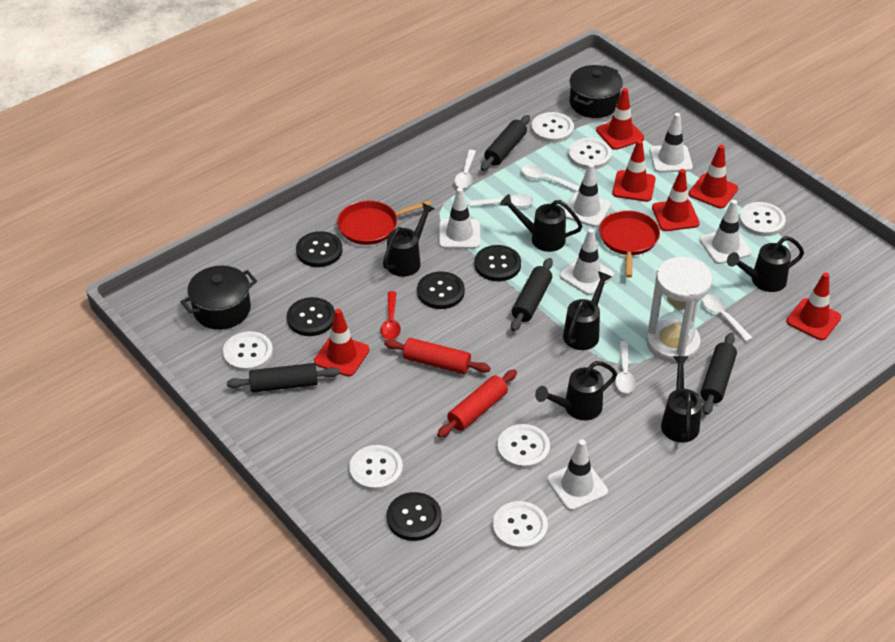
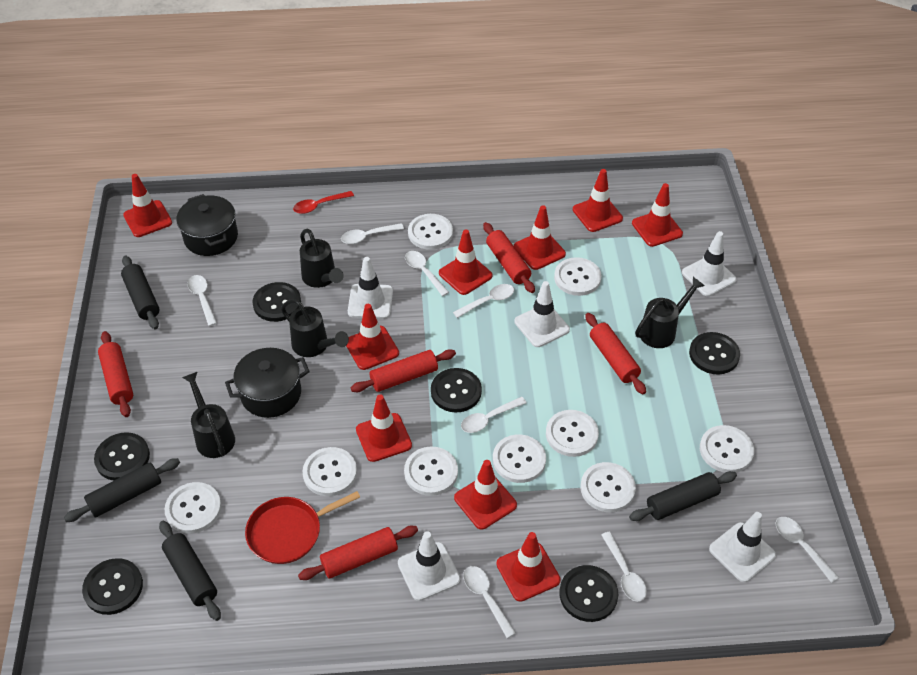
black button: [287,297,335,336] [296,231,343,267] [387,492,442,541] [417,271,465,309] [474,245,521,281] = 5 -> [82,558,143,615] [94,432,150,480] [252,282,301,322] [431,368,482,412] [559,565,618,622] [689,332,740,375] = 6
black watering can: [383,203,435,277] [500,194,582,252] [535,361,617,420] [563,271,612,350] [661,356,702,443] [727,236,804,292] = 6 -> [182,372,235,458] [281,299,349,357] [300,229,344,288] [635,277,705,348] = 4
red pan: [337,200,432,245] [599,210,660,278] = 2 -> [245,491,360,564] = 1
red rolling pin: [384,338,491,374] [437,369,517,438] = 2 -> [98,331,133,417] [298,526,418,580] [351,349,456,392] [483,222,535,293] [585,313,646,394] = 5
red traffic cone: [314,309,369,377] [596,88,644,150] [612,140,656,202] [652,169,700,231] [689,145,738,209] [786,273,841,340] = 6 -> [123,174,172,237] [346,304,399,370] [356,394,412,462] [439,229,493,295] [454,460,517,530] [496,532,561,602] [514,205,566,270] [573,169,623,232] [632,183,683,247] = 9
white button: [223,331,273,372] [349,445,403,491] [493,501,548,550] [497,424,550,469] [531,112,574,143] [568,138,612,169] [739,202,786,236] = 7 -> [165,482,221,534] [303,447,357,496] [404,447,458,496] [408,214,453,250] [493,435,546,483] [546,410,599,457] [554,257,601,296] [580,462,636,512] [700,425,754,473] = 9
white hourglass: [646,257,713,363] = 1 -> none = 0
white spoon: [454,150,476,188] [470,194,534,207] [521,165,580,192] [615,341,636,393] [702,295,753,342] = 5 -> [187,275,217,326] [341,223,404,244] [405,251,449,296] [453,284,514,318] [461,397,526,433] [463,566,516,638] [601,531,647,602] [776,517,839,583] = 8
white traffic cone: [439,187,480,249] [547,439,608,511] [560,229,614,295] [564,163,611,227] [650,113,693,173] [699,200,752,264] = 6 -> [348,257,393,319] [398,531,461,601] [514,281,570,347] [682,231,737,296] [709,512,776,582] = 5

